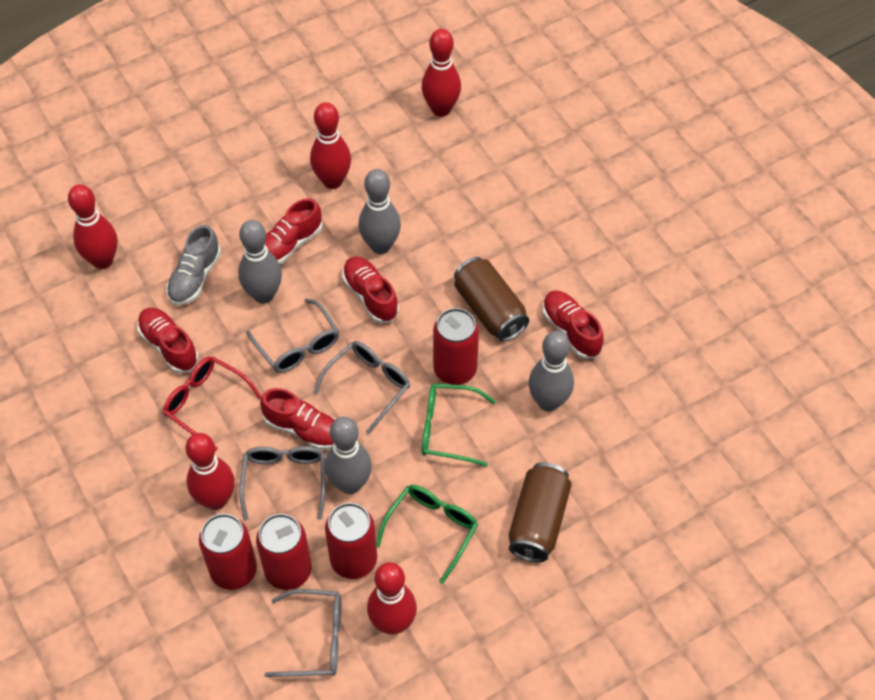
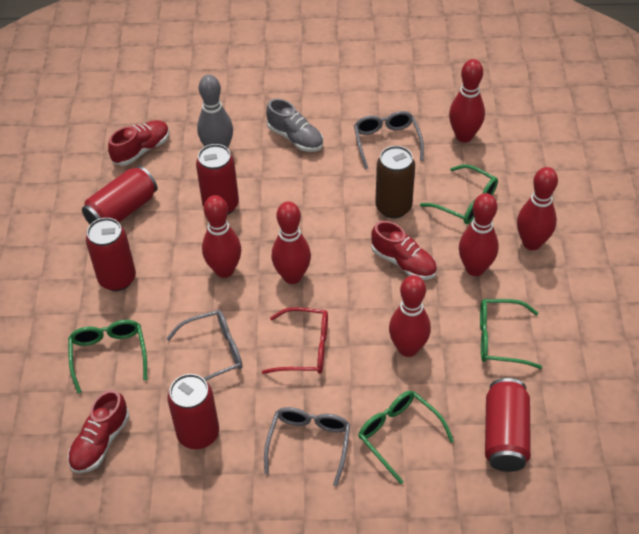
brown can: [454,257,529,342] [509,462,572,562] = 2 -> [375,146,415,218] = 1
green glasses: [376,485,478,584] [422,384,496,467] = 2 -> [68,320,147,393] [358,391,454,484] [420,164,498,224] [480,299,542,369] = 4
grey bowling pin: [238,220,282,304] [325,417,372,494] [358,169,401,254] [529,331,574,411] = 4 -> [197,75,233,148] = 1
grey glasses: [239,446,326,520] [246,298,339,373] [265,589,341,677] [313,341,410,434] = 4 -> [166,310,242,381] [264,407,350,486] [354,111,424,170] = 3
red bowling pin: [68,184,117,269] [186,433,235,510] [310,102,351,189] [367,562,417,635] [422,29,461,117] = 5 -> [202,195,241,278] [271,202,311,284] [389,275,431,357] [449,59,485,142] [459,193,499,276] [517,167,558,250] = 6
red can: [199,514,257,590] [256,514,312,590] [325,503,377,579] [433,308,479,385] = 4 -> [82,166,157,224] [86,218,136,291] [168,374,219,449] [196,144,239,214] [485,378,531,472] = 5
red shoe: [137,308,199,373] [260,388,335,450] [265,198,323,265] [342,257,399,323] [542,290,604,359] = 5 -> [68,390,129,473] [108,120,170,166] [371,221,437,280] = 3

